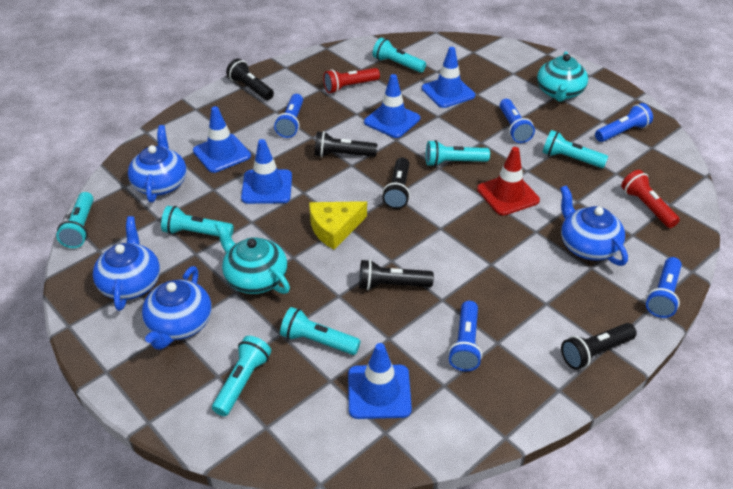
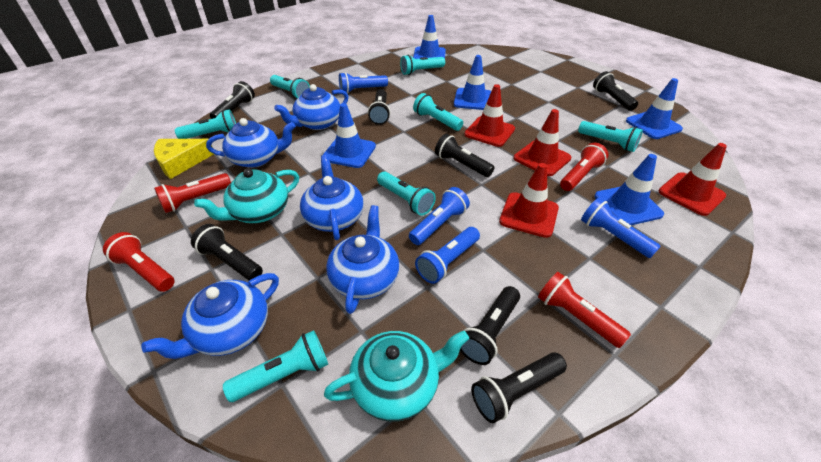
black flashlight: [226,59,274,100] [315,131,377,157] [359,259,434,290] [382,157,410,209] [561,323,637,370] = 5 -> [191,224,263,280] [210,81,255,119] [368,89,390,125] [435,134,495,177] [460,286,520,365] [471,352,567,423] [593,71,638,111] = 7
blue flashlight: [274,94,303,138] [448,301,482,371] [499,99,535,143] [595,103,653,142] [646,257,682,318] = 5 -> [339,72,388,94] [409,187,470,245] [415,227,480,284] [581,198,661,258] = 4
blue teapot: [93,216,160,311] [128,125,187,202] [142,266,212,350] [560,186,628,266] = 4 -> [141,273,279,359] [206,118,296,168] [274,84,349,130] [300,155,364,240] [326,205,399,314] = 5
red flashlight: [323,68,380,93] [621,170,680,228] = 2 -> [103,232,175,292] [154,173,231,213] [538,272,631,348] [560,143,608,191] = 4
red traffic cone: [477,147,540,216] = 1 -> [464,84,515,147] [499,163,559,238] [514,109,572,176] [659,143,727,216] = 4

